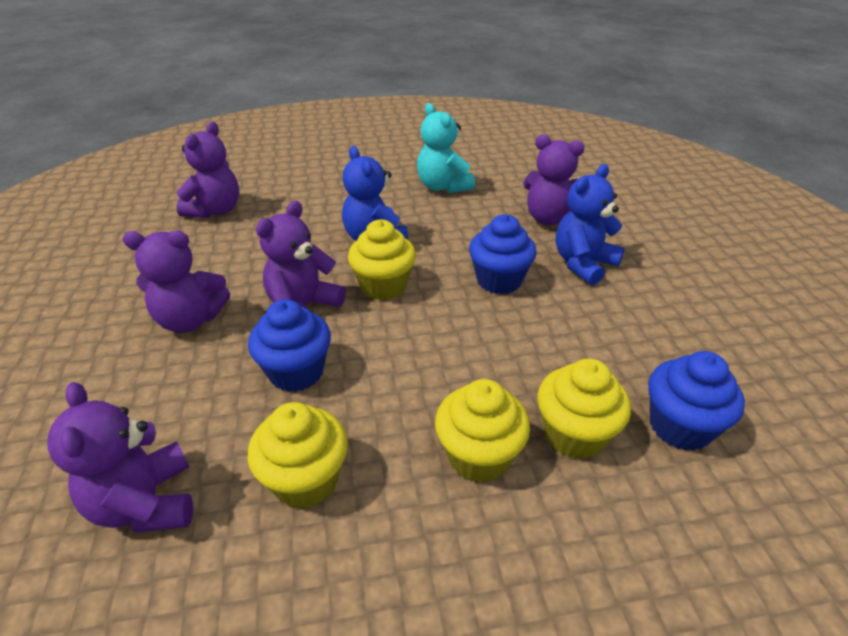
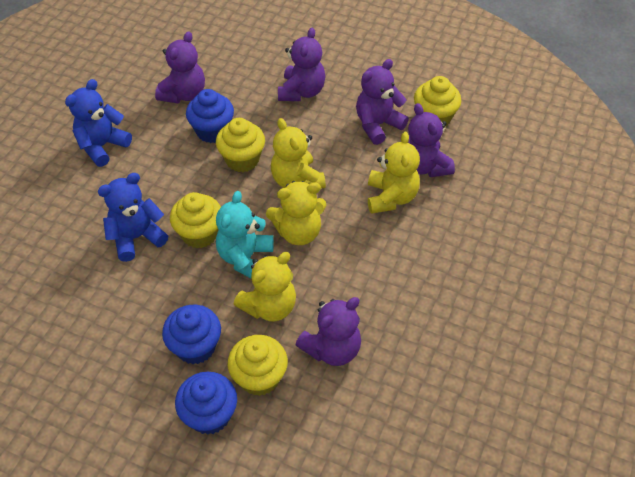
yellow teddy bear: none = 0 -> [233,252,296,321] [266,181,327,245] [271,118,326,188] [368,132,420,214] = 4

